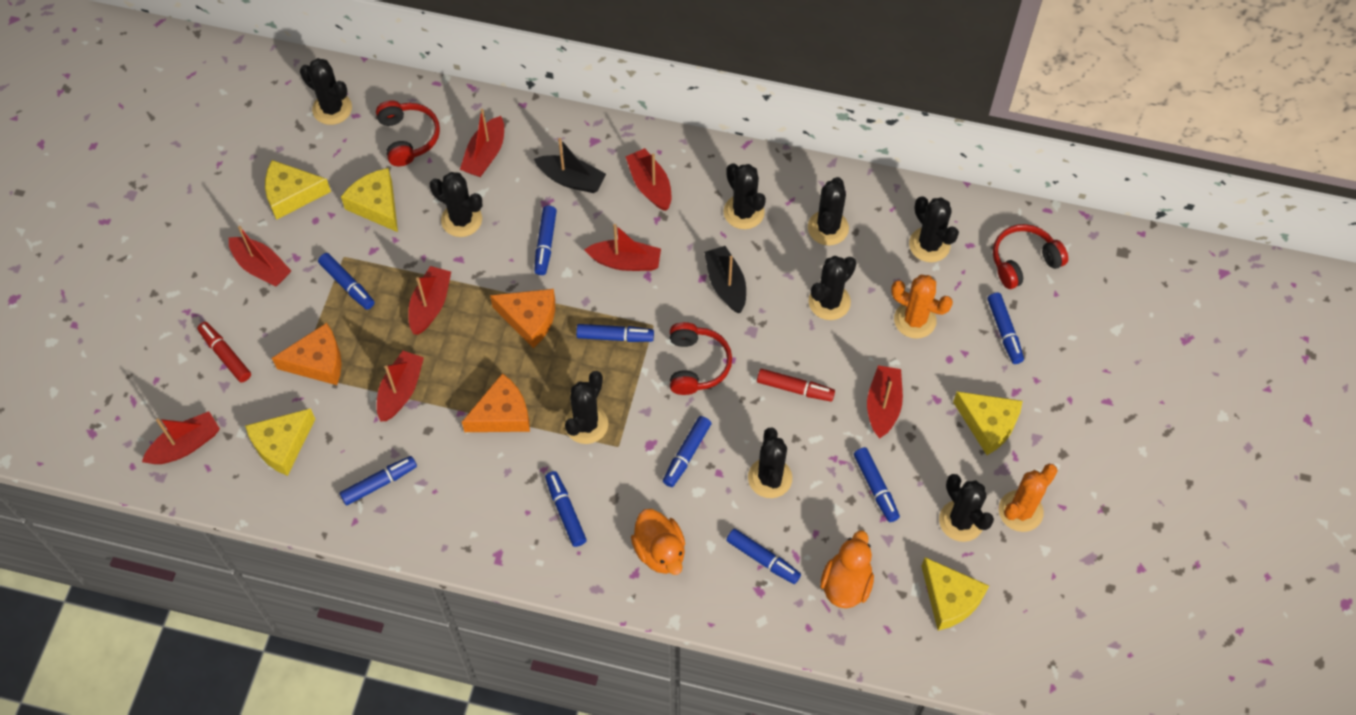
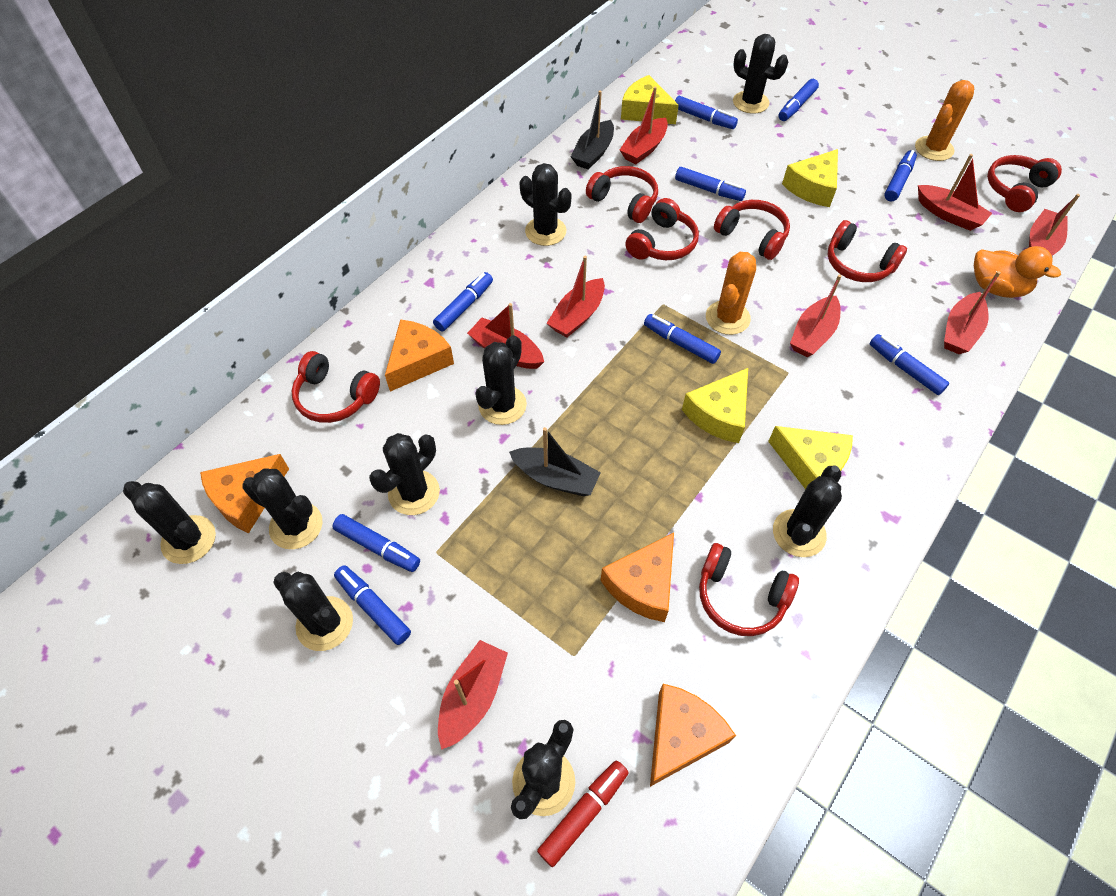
orange cheese: [272,323,342,385] [462,373,530,432] [490,289,555,348] = 3 -> [200,454,289,533] [385,319,454,392] [600,533,674,622] [650,684,736,787] = 4
orange duck: [631,509,685,575] [820,531,874,608] = 2 -> [974,246,1061,298] = 1
red headphones: [376,100,440,166] [670,322,732,395] [993,224,1068,289] = 3 -> [292,351,380,423] [586,166,658,223] [625,198,699,260] [699,543,799,636] [714,200,790,260] [827,220,907,282] [987,155,1062,212] = 7
red marker: [197,322,251,382] [757,369,835,402] = 2 -> [537,760,629,867] = 1
yellow cheese: [245,408,315,476] [265,160,331,220] [341,168,398,232] [921,557,989,631] [953,391,1023,455] = 5 -> [621,75,679,124] [682,368,748,443] [768,426,853,489] [782,149,838,207] = 4

